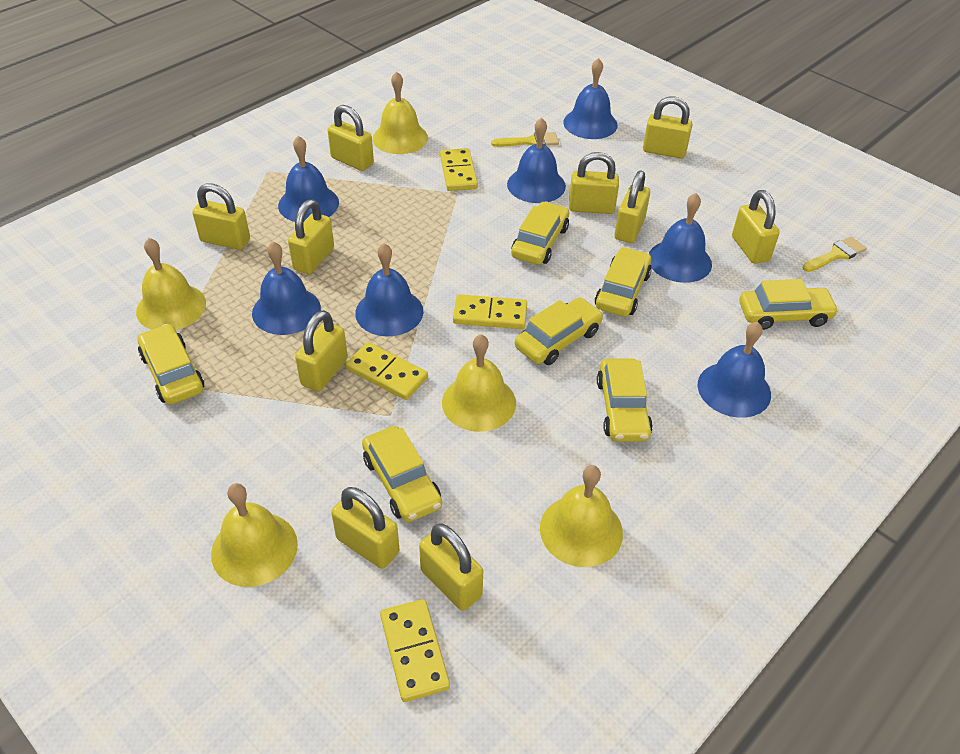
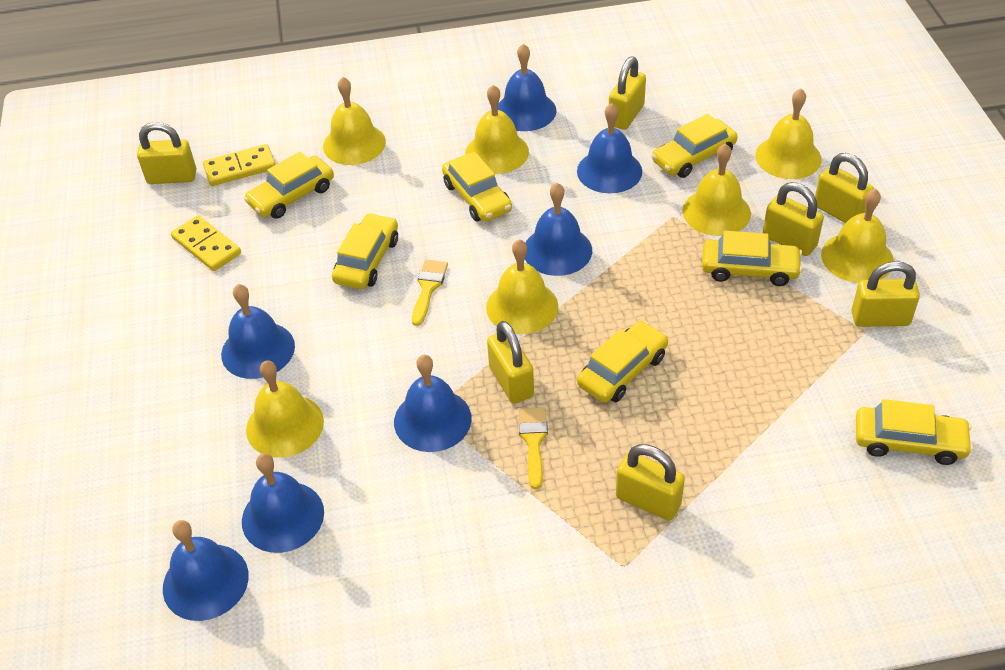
yellow bell: [136,238,206,330] [211,483,298,587] [372,71,428,154] [442,334,516,432] [540,465,623,567] = 5 -> [246,361,324,458] [323,77,386,165] [465,85,529,174] [486,239,558,334] [682,143,751,236] [755,88,822,179] [821,189,894,283] = 7
yellow domino: [346,342,428,400] [380,599,450,702] [440,148,478,191] [453,294,527,329] = 4 -> [171,215,241,271] [203,144,276,186] = 2
yellow padlock: [192,183,250,250] [288,199,334,274] [295,310,348,392] [328,105,374,171] [331,487,399,569] [419,523,483,611] [569,152,619,214] [615,171,650,243] [643,97,693,159] [732,190,780,264] = 10 -> [137,122,196,184] [487,321,534,404] [609,57,646,130] [616,444,685,521] [763,182,824,256] [815,153,874,223] [851,261,920,327] = 7

